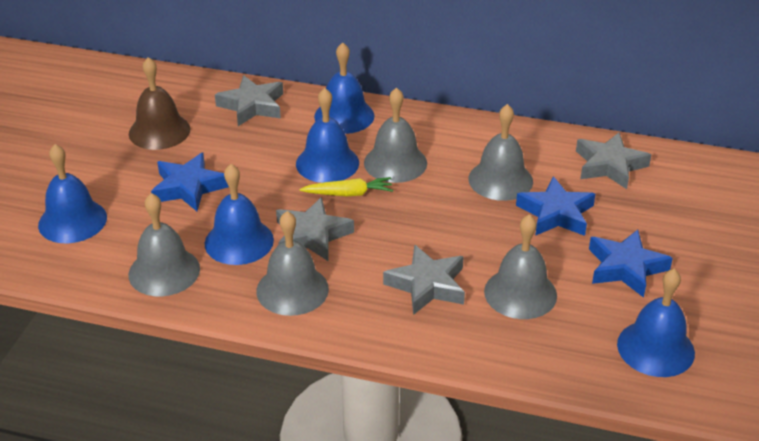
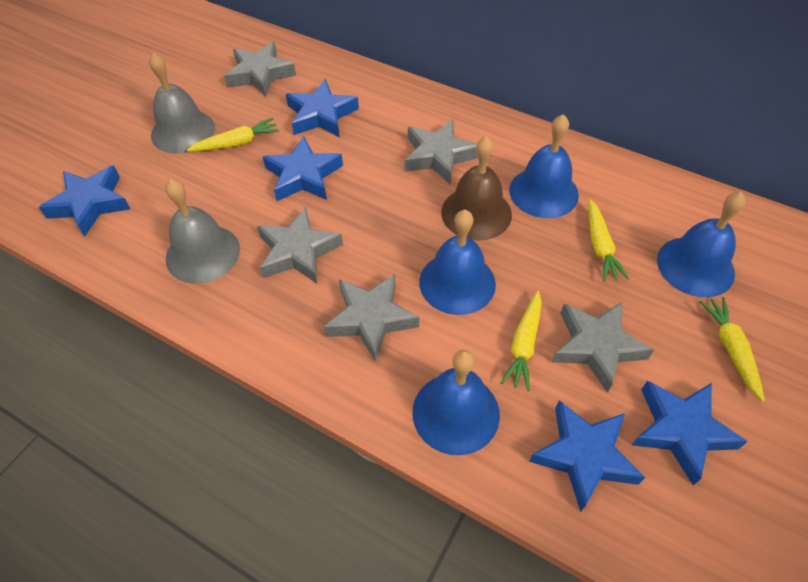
blue bell: [38,144,107,243] [205,164,274,265] [296,88,359,183] [314,42,374,134] [617,269,695,377] = 5 -> [412,350,500,455] [419,210,496,315] [509,114,579,218] [657,192,746,297] = 4
blue star: [151,152,229,211] [516,176,595,236] [589,230,673,298] = 3 -> [39,166,130,236] [263,136,343,201] [286,79,359,137] [529,400,645,512] [632,381,748,485] = 5
grey bell: [128,193,200,296] [256,211,329,316] [364,87,427,183] [468,104,533,201] [484,214,557,319] = 5 -> [149,53,215,154] [165,179,240,284] = 2
grey star: [215,75,283,126] [276,197,354,262] [383,245,465,315] [576,132,651,189] = 4 -> [224,42,296,97] [257,207,343,284] [323,274,419,362] [404,119,478,184] [552,302,654,393] = 5
yellow carrot: [299,177,393,196] = 1 -> [187,118,279,151] [501,291,542,391] [588,199,629,282] [699,297,765,402] = 4

